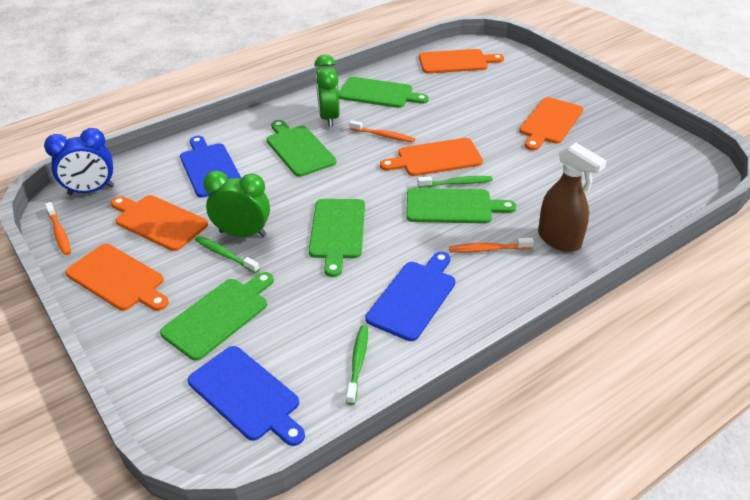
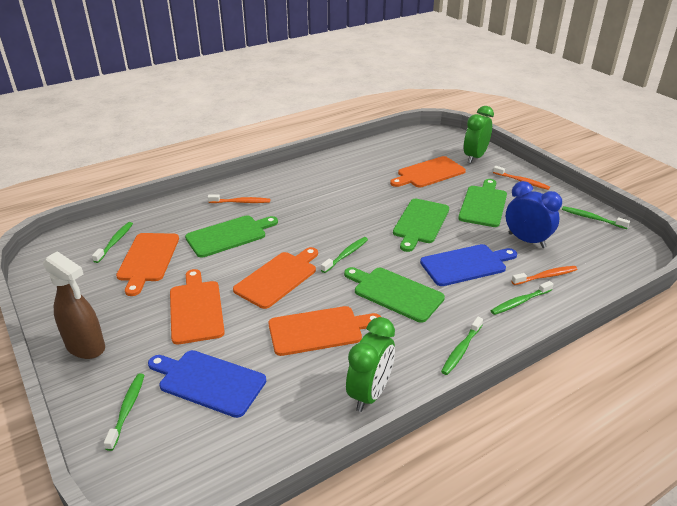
blue cutting board: [180,136,242,198] [188,346,305,446] [366,252,455,341] = 3 -> [148,350,266,418] [420,244,517,286] = 2
green cutting board: [160,272,274,361] [267,120,336,177] [309,199,365,277] [338,77,429,108] [406,188,516,223] = 5 -> [185,215,278,258] [344,267,445,323] [393,199,449,252] [458,179,507,227] = 4
green toothbrush: [195,236,260,273] [346,325,368,405] [417,176,492,188] = 3 -> [92,222,133,263] [104,373,144,451] [321,237,368,273] [441,317,483,375] [491,281,553,315] [562,206,630,229] = 6

